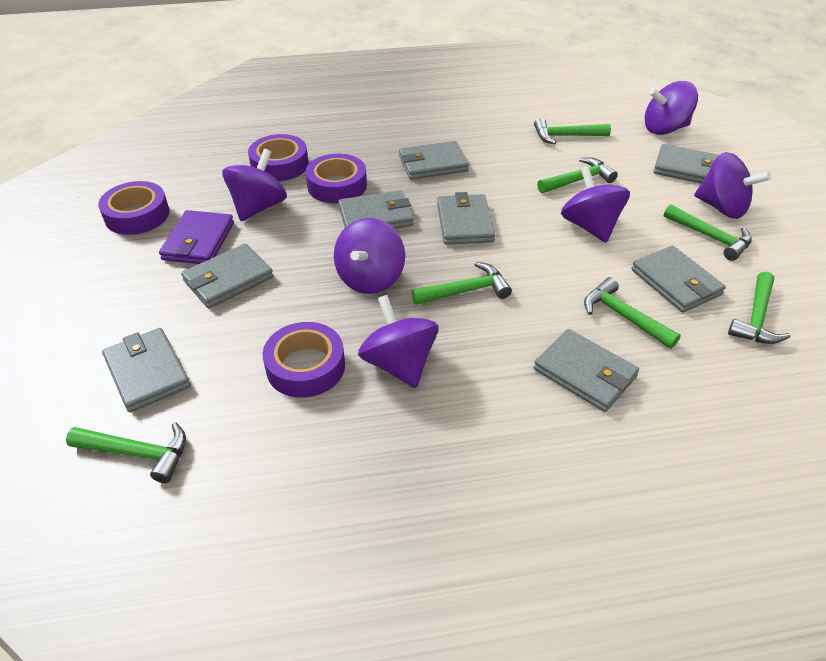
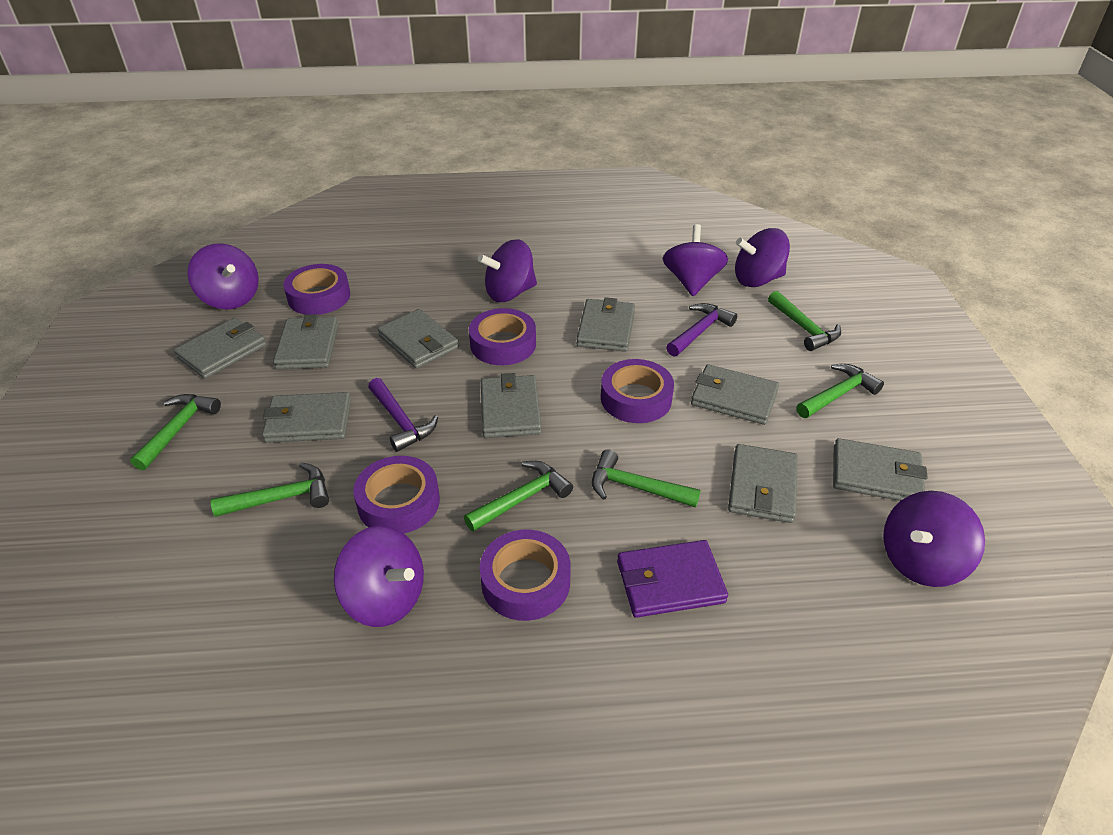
green hammer: [66,422,186,483] [412,262,512,305] [534,118,611,144] [537,157,618,193] [584,277,681,349] [664,204,752,261] [728,272,791,344] = 7 -> [130,394,221,470] [211,462,329,517] [464,461,573,532] [592,450,701,508] [768,291,841,351] [796,364,884,418] = 6
grey wallet: [102,328,191,412] [181,244,273,308] [338,190,413,229] [399,141,469,180] [437,192,495,245] [534,329,639,412] [631,246,726,312] [654,144,719,183] = 8 -> [174,318,266,379] [262,392,351,443] [273,314,338,369] [378,309,459,368] [481,373,542,438] [576,297,635,352] [691,364,779,425] [728,444,798,523] [833,438,928,501] = 9
purple hammer: none = 0 -> [368,378,438,452] [666,303,737,357] = 2
purple tape: [98,181,170,235] [248,134,309,181] [263,322,345,398] [305,154,367,203] = 4 -> [283,264,350,315] [353,456,440,534] [469,308,536,365] [480,530,571,621] [601,359,674,423] = 5

